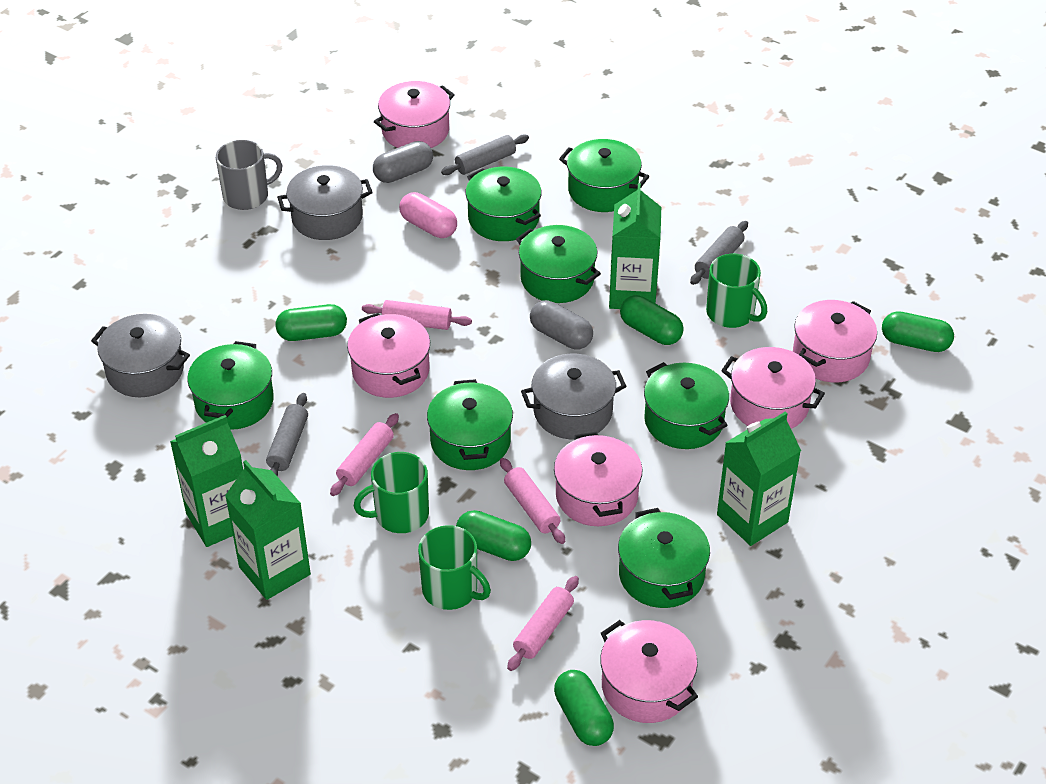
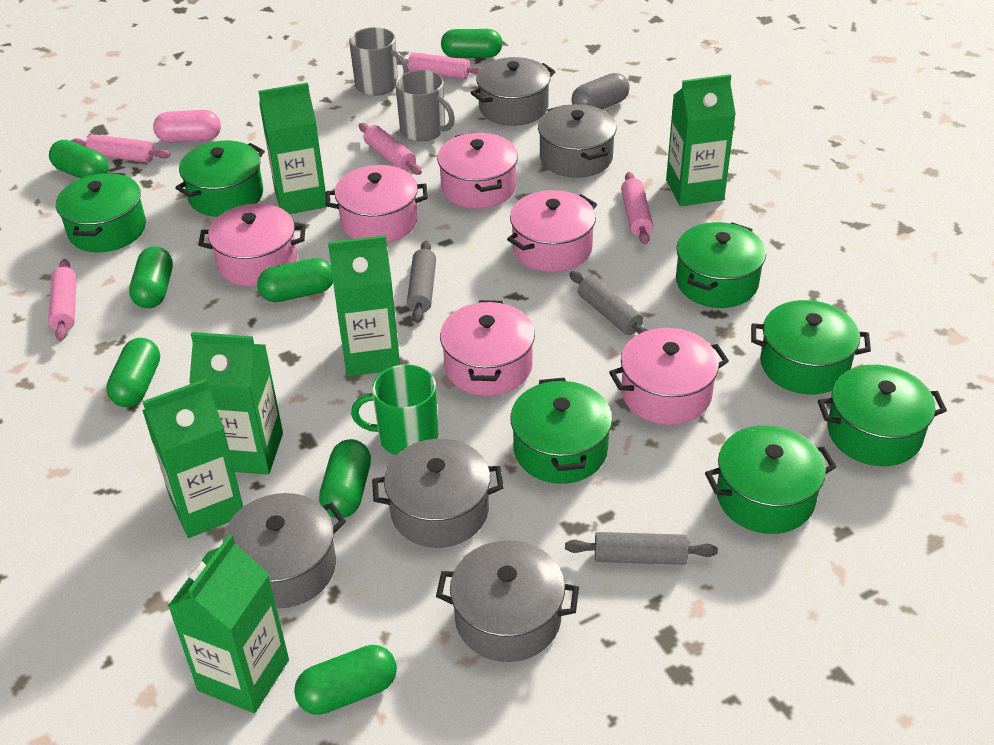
green capsule: [276,304,347,341] [456,510,531,561] [554,670,614,746] [620,295,684,345] [882,311,954,352] = 5 -> [49,140,108,179] [106,338,160,407] [129,246,173,309] [257,258,333,302] [294,645,397,715] [319,439,371,518] [441,29,502,58] = 7
green carton: [170,415,243,547] [225,460,311,600] [609,183,661,309] [717,411,801,546] = 4 -> [142,379,243,538] [168,534,289,713] [189,332,283,475] [258,83,327,214] [328,235,400,376] [666,74,736,206] = 6
green mug: [354,452,429,533] [418,525,491,610] [706,254,767,328] = 3 -> [351,364,439,455] = 1
grey capsule: [373,141,433,183] [530,300,593,350] = 2 -> [571,73,630,109] = 1
grey mug: [216,140,282,210] = 1 -> [349,27,409,96] [395,70,455,141] = 2
grey pot: [91,314,190,397] [277,165,373,240] [521,354,626,439] = 3 -> [223,493,346,608] [372,439,504,548] [436,540,579,662] [470,57,555,126] [538,104,617,178] = 5
pink rolling pin: [330,413,399,496] [362,300,472,330] [500,458,565,544] [507,576,579,671] = 4 -> [48,259,77,341] [71,134,171,163] [359,123,422,175] [397,52,481,80] [621,172,653,245] = 5

